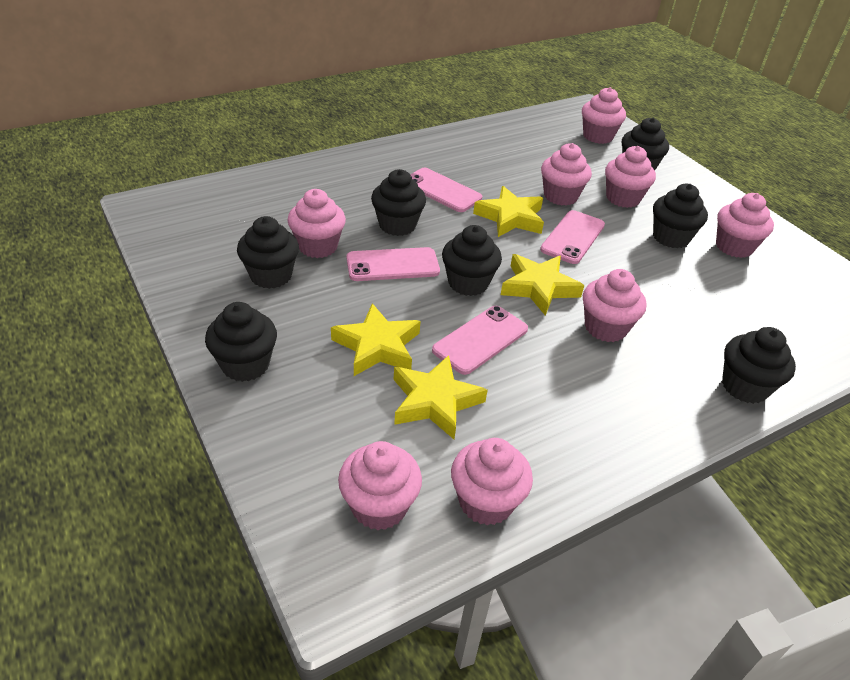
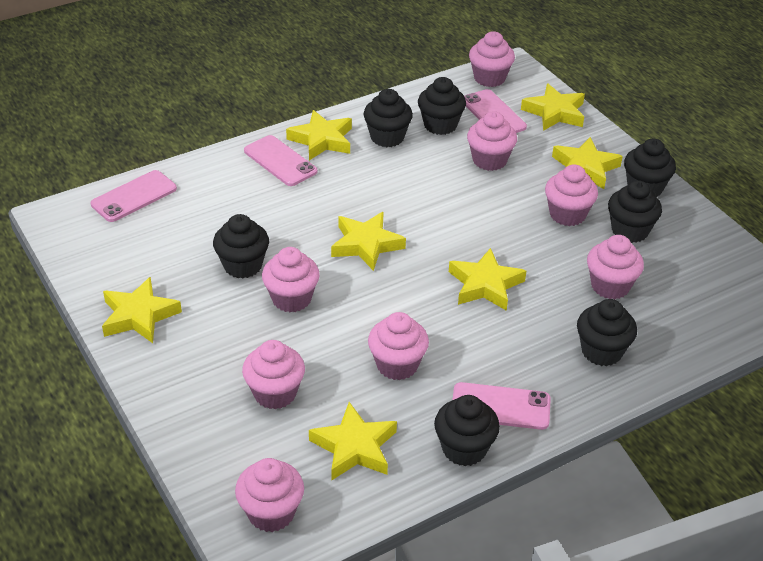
yellow star: [331,303,421,376] [394,355,488,439] [473,186,544,237] [501,254,584,316] = 4 -> [102,277,182,343] [286,110,352,160] [309,402,397,480] [331,212,406,271] [449,248,526,311] [521,83,585,131] [552,137,623,189] = 7

